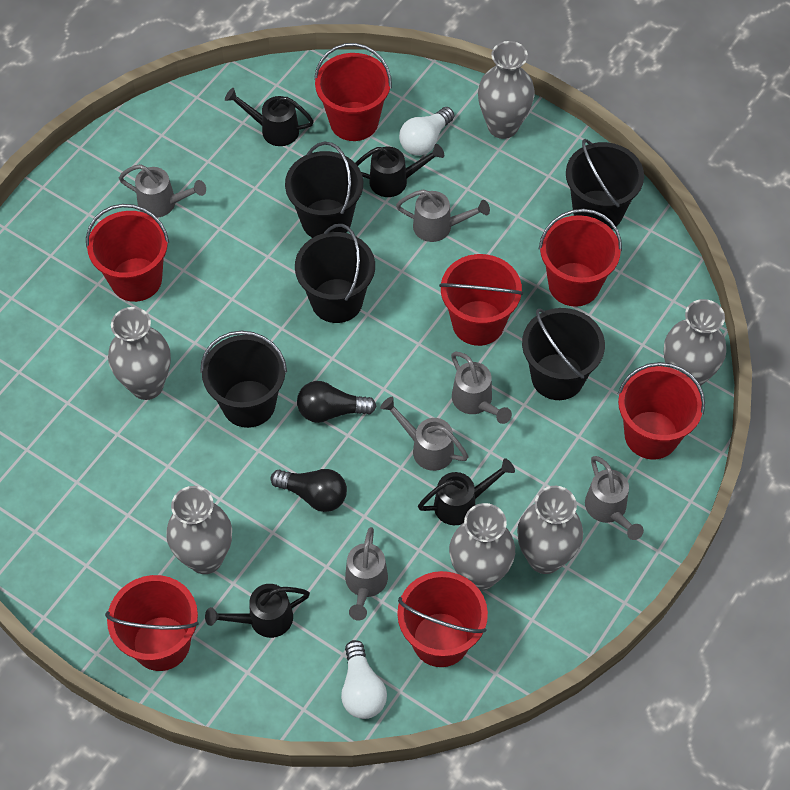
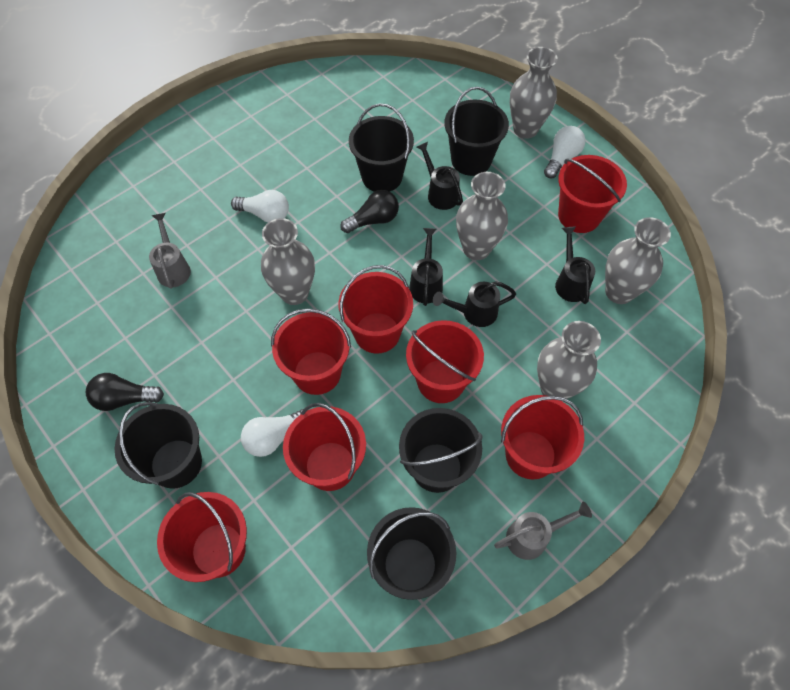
grey vase: [108,307,171,400] [166,486,232,574] [449,503,515,591] [478,41,535,139] [517,486,583,574] [664,299,726,386] = 6 -> [261,218,315,305] [456,172,508,260] [510,47,558,139] [537,321,601,399] [605,217,671,304] = 5
grey watering can: [119,164,206,218] [345,527,388,621] [380,397,468,471] [396,189,490,242] [451,351,512,424] [585,456,644,540] = 6 -> [149,213,191,289] [494,502,592,560] = 2
white light bulb: [341,640,387,719] [399,107,454,156] = 2 -> [231,190,289,223] [241,409,304,457] [544,126,586,178] = 3

